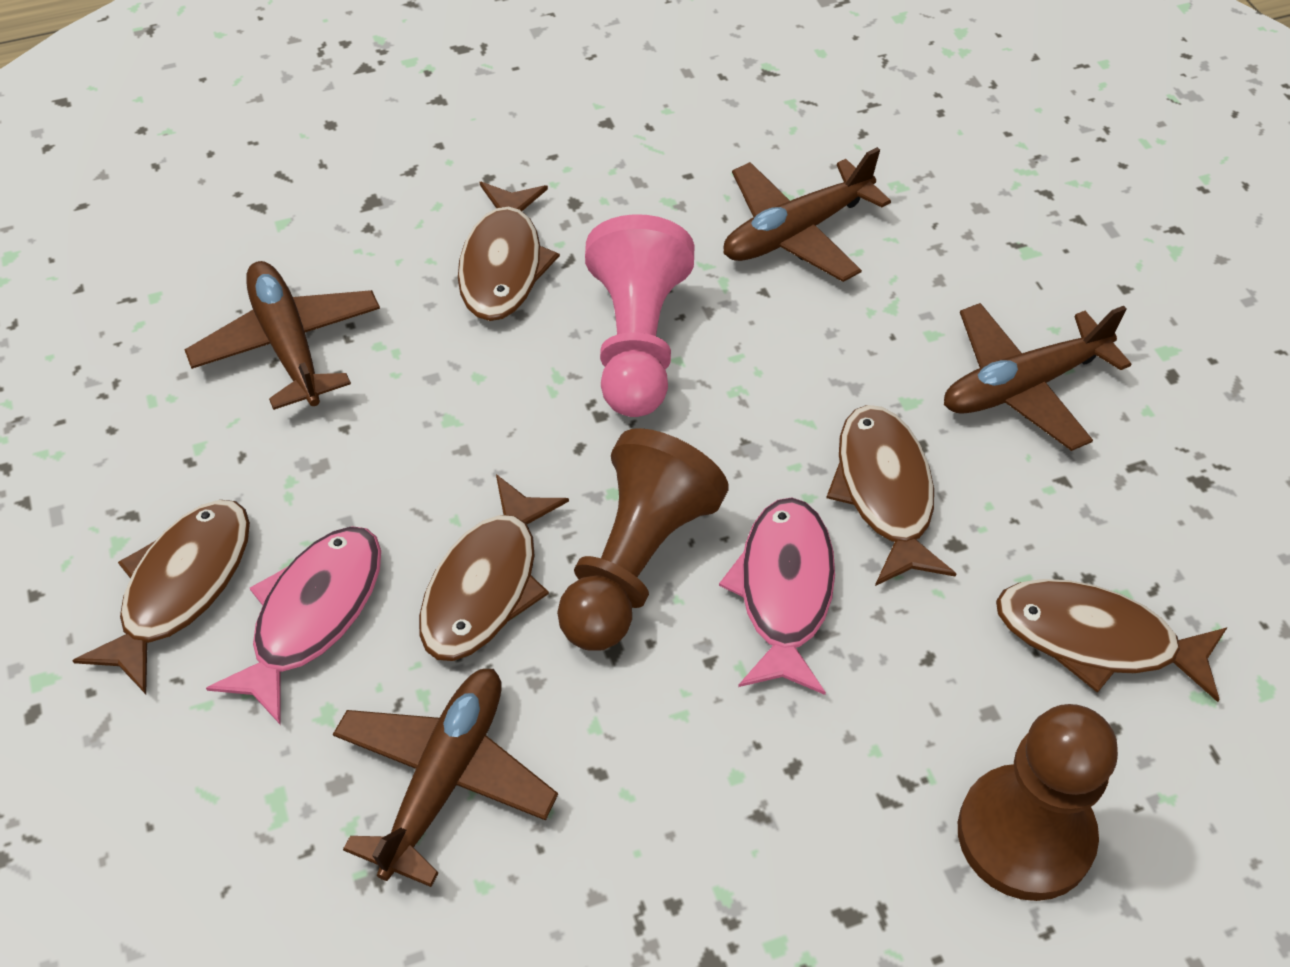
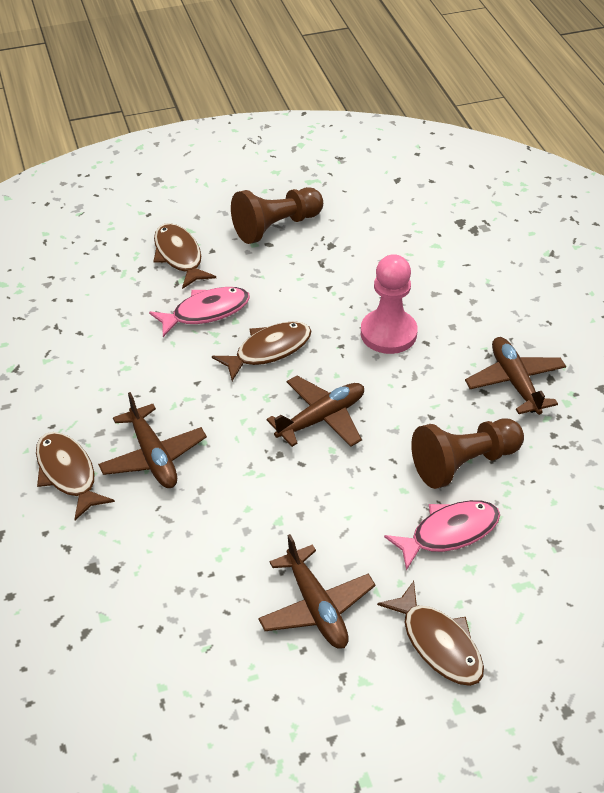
brown fish: [72,500,250,694] [419,474,569,661] [458,182,560,321] [826,405,956,586] [996,579,1228,702] = 5 -> [36,432,115,520] [153,223,216,289] [212,321,312,381] [377,581,484,686] = 4

